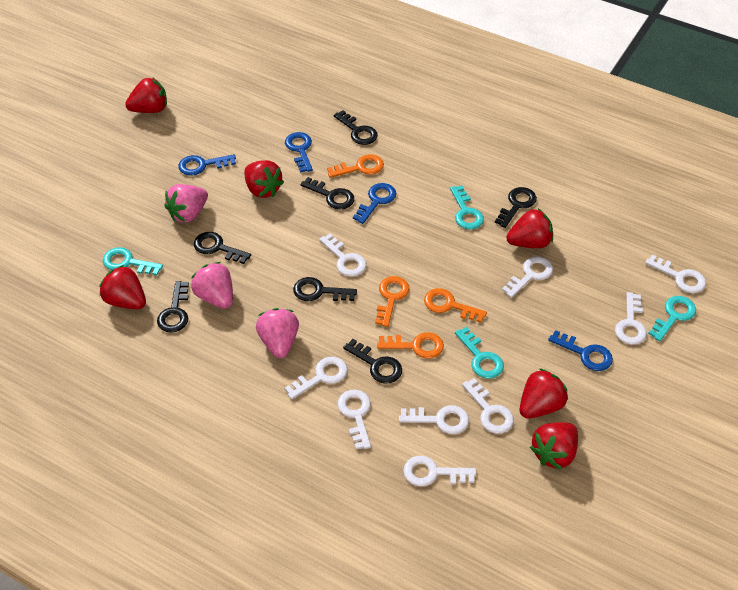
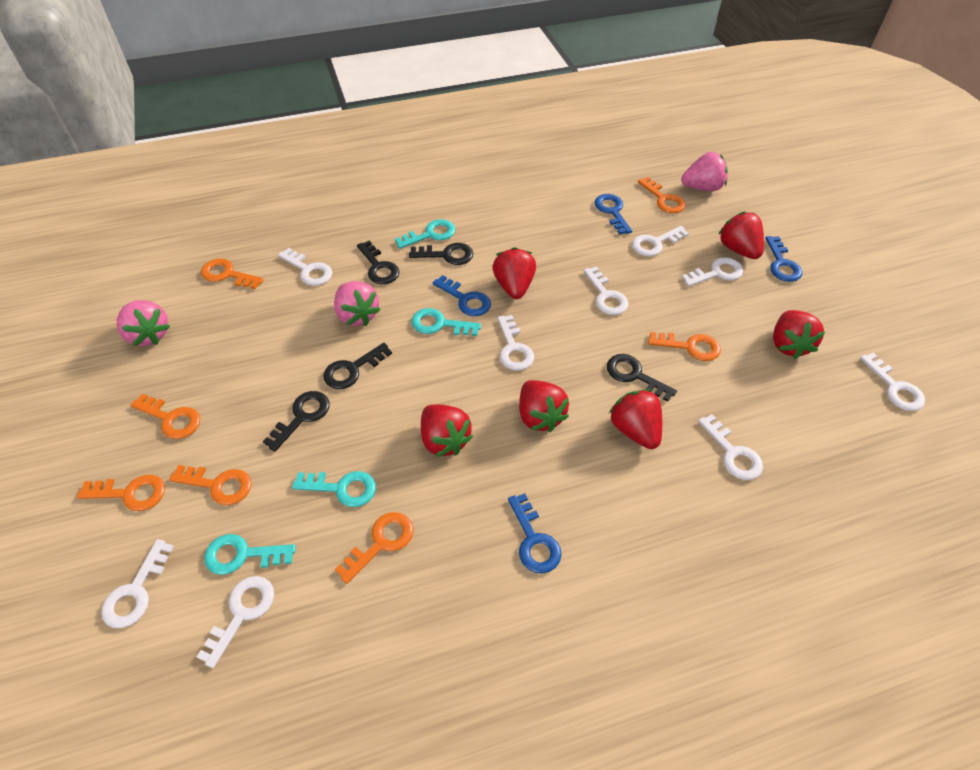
black key: [157,281,189,333] [194,232,251,264] [293,277,357,301] [301,177,354,210] [334,110,378,145] [343,339,402,384] [495,187,537,228] = 7 -> [263,391,330,452] [323,343,392,389] [357,241,400,284] [409,243,473,265] [607,354,677,402] = 5
orange key: [327,154,384,178] [375,276,410,327] [377,332,444,358] [424,288,487,323] = 4 -> [77,475,165,511] [130,394,200,439] [169,465,252,505] [201,259,264,289] [335,512,413,584] [638,177,686,213] [648,332,721,361] = 7

